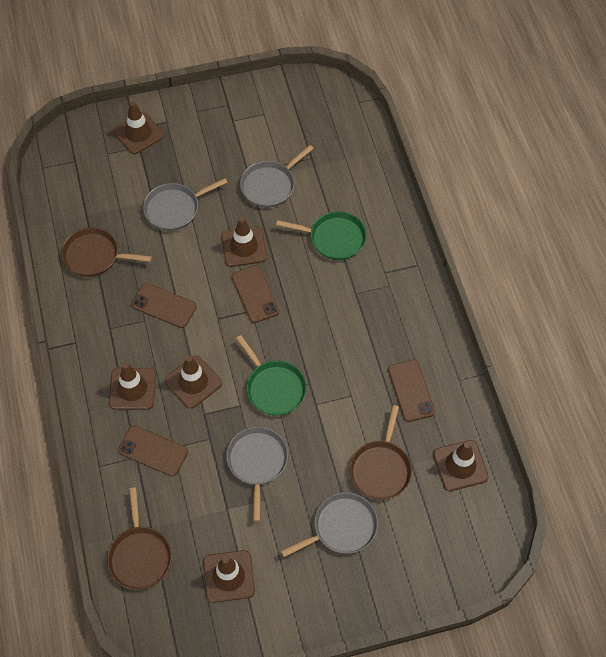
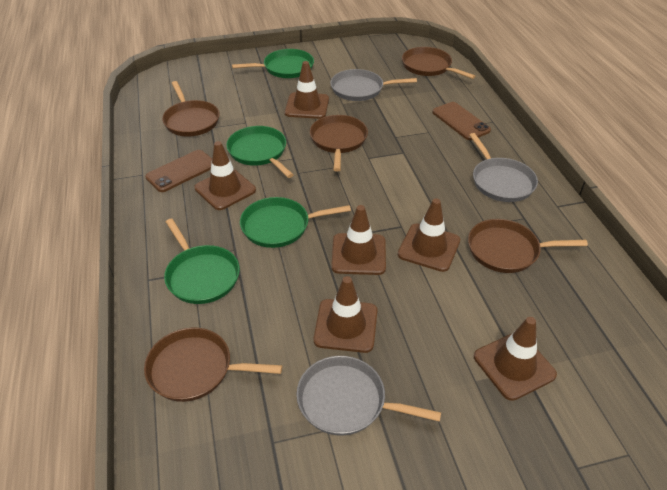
brown pan: [61,227,152,277] [107,487,172,590] [350,405,412,499] = 3 -> [144,328,282,402] [162,81,220,136] [310,115,368,172] [402,47,475,79] [468,219,588,273] = 5
brown phone: [118,425,188,476] [131,283,197,328] [231,265,279,323] [388,360,435,422] = 4 -> [145,150,212,192] [432,102,491,140] = 2
green pan: [236,335,307,416] [276,211,367,260] = 2 -> [164,219,240,304] [226,126,294,178] [232,49,314,78] [240,197,351,248] = 4
grey pan: [143,178,228,231] [226,427,288,522] [240,145,314,207] [281,492,378,557] = 4 -> [297,356,441,436] [330,69,417,101] [469,133,538,202] = 3

